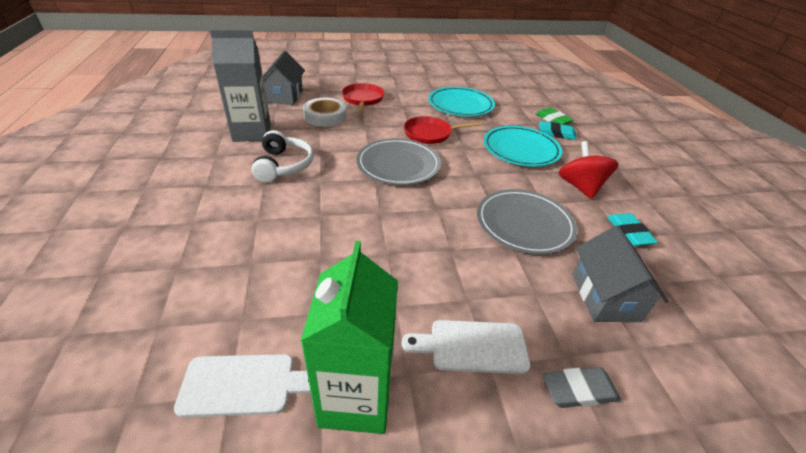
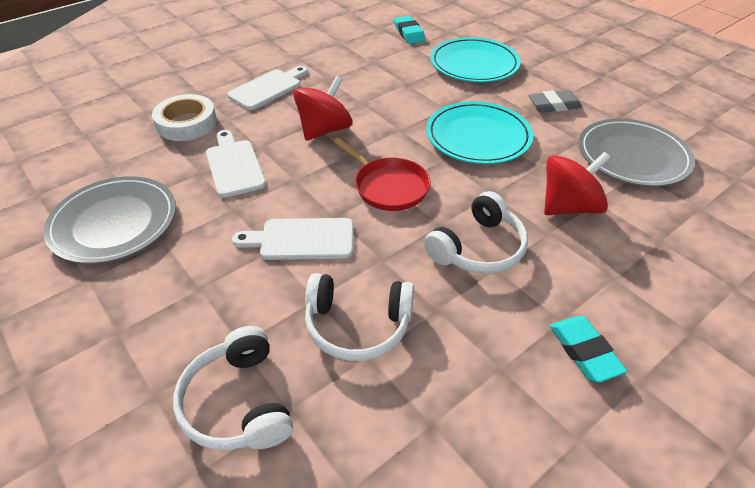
green carton: [300,241,398,434] = 1 -> none = 0
green eraser: [536,108,573,125] = 1 -> none = 0
grey carton: [210,29,271,142] = 1 -> none = 0
grey house: [263,51,305,105] [573,226,668,322] = 2 -> none = 0
red pan: [342,83,384,113] [404,116,482,144] = 2 -> [333,138,431,211] = 1
red spinning top: [559,141,619,199] = 1 -> [293,76,352,141] [544,152,611,215] = 2
white cutting board: [174,354,311,417] [402,320,530,374] = 2 -> [206,130,266,198] [227,66,308,110] [232,218,353,260] = 3
white headphones: [252,130,313,182] = 1 -> [173,326,293,450] [305,273,414,361] [424,191,528,274] = 3

